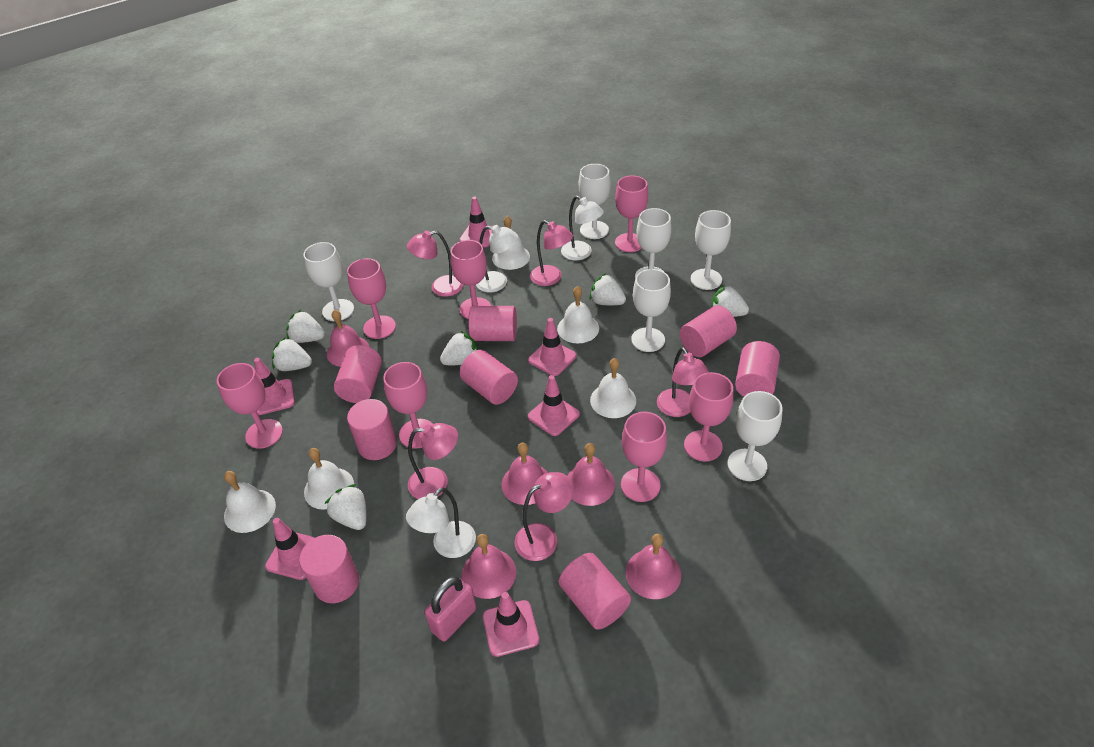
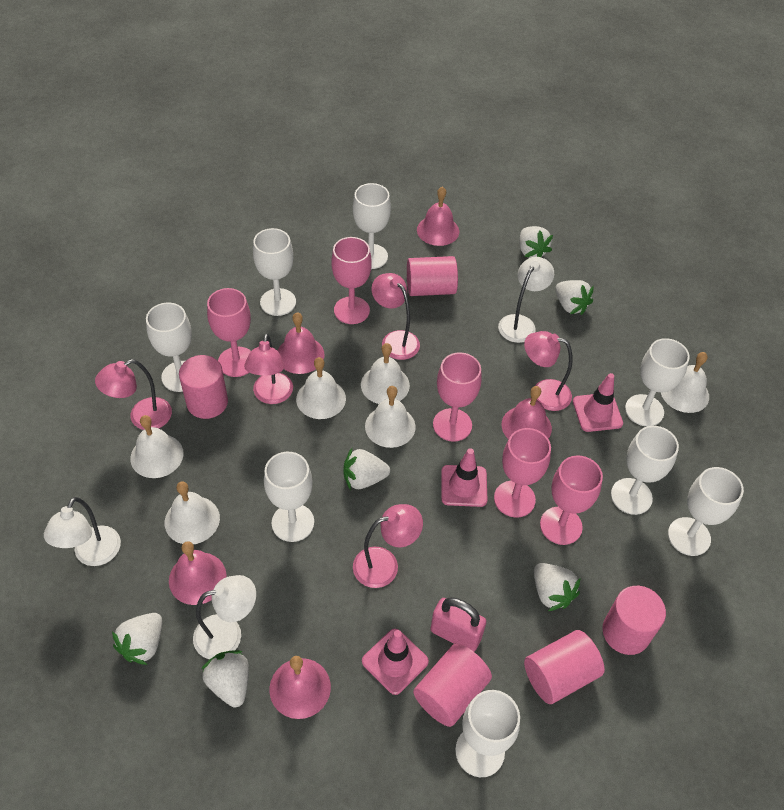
pink cylinder: [299,535,359,603] [334,345,382,403] [347,399,397,460] [460,350,518,405] [469,306,517,341] [559,553,631,629] [680,305,737,357] [735,341,780,397] = 8 -> [179,355,228,419] [407,256,458,296] [413,643,492,727] [524,630,605,704] [602,586,666,655] = 5
pink goblet: [217,363,283,449] [347,258,396,339] [383,362,433,449] [451,240,491,319] [615,176,648,252] [621,412,667,502] [684,372,733,461] = 7 -> [207,288,251,377] [331,237,372,324] [433,352,482,442] [494,428,551,517] [540,455,603,545] = 5
pink traffic cone: [254,358,295,415] [265,518,316,580] [460,197,493,247] [483,592,539,657] [528,318,576,376] [528,375,580,436] = 6 -> [362,629,429,695] [441,448,488,507] [573,373,623,432] = 3
white bell: [224,471,276,533] [304,448,354,510] [492,216,530,270] [557,286,599,343] [590,358,636,418] = 5 -> [130,415,184,478] [165,481,220,544] [296,357,346,419] [361,343,410,404] [365,386,416,448] [661,352,709,413] = 6
white goblet: [303,242,354,321] [579,164,611,239] [631,269,671,352] [635,208,671,278] [691,210,731,290] [727,391,783,481] = 6 -> [146,302,192,392] [253,228,296,316] [264,452,314,542] [353,183,391,269] [455,690,520,777] [611,426,679,515] [625,338,690,426] [668,467,744,556] = 8

